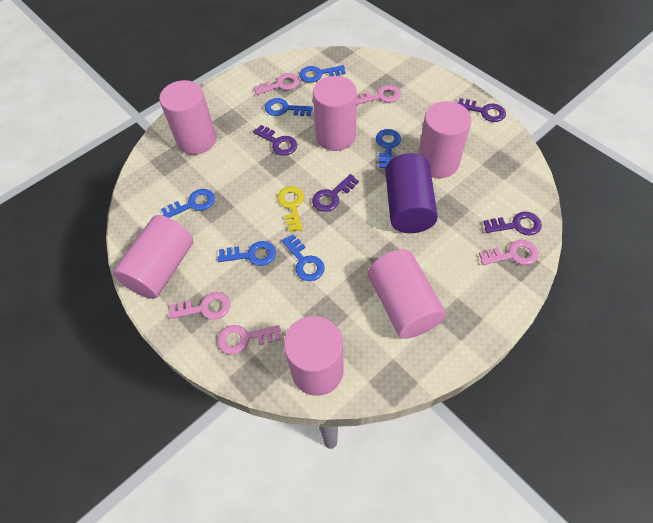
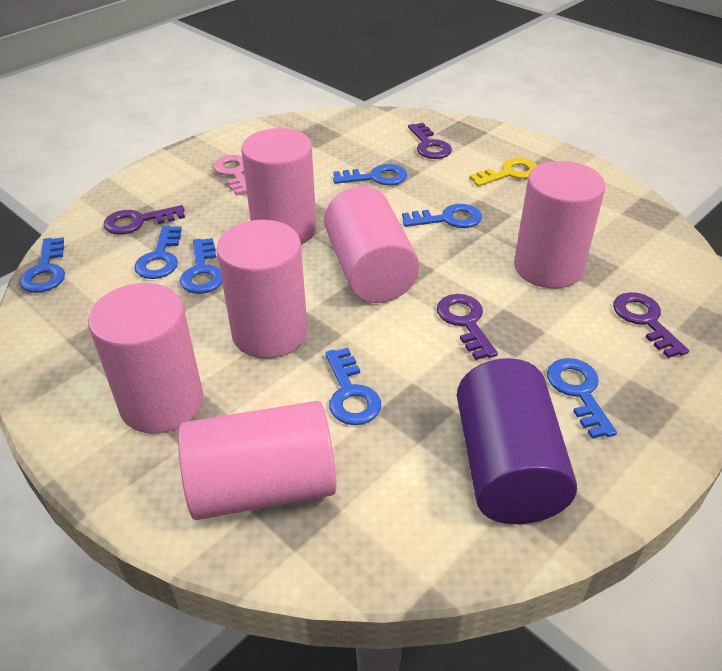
blue key: [161,189,215,218] [218,241,276,266] [265,98,313,116] [282,234,325,281] [299,65,346,83] [376,129,401,168] = 6 -> [20,237,65,293] [134,226,182,279] [180,238,222,294] [325,348,381,425] [333,164,407,185] [402,204,482,228] [547,358,617,439] = 7
pink key: [169,292,230,320] [218,325,281,355] [254,73,300,95] [357,85,401,105] [479,240,538,265] = 5 -> [213,155,247,196] = 1

